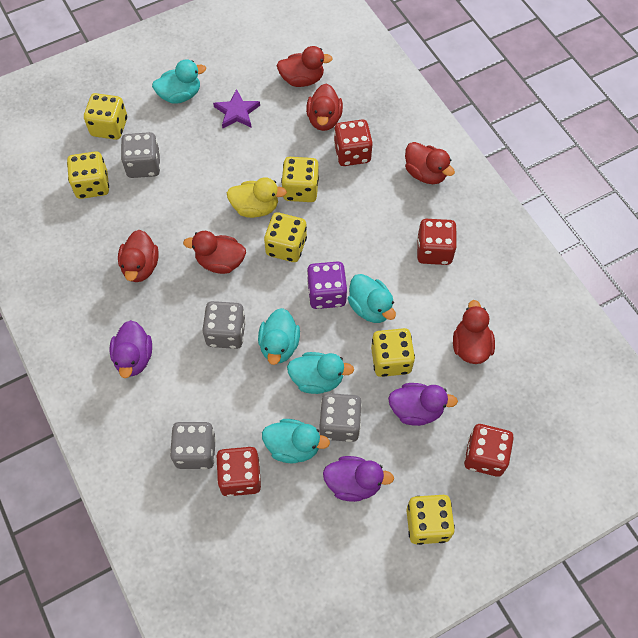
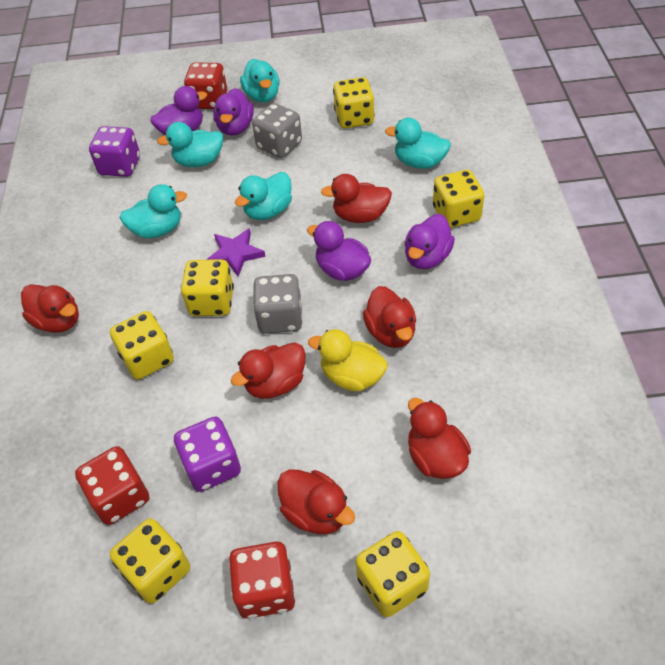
grey dice: [121,132,160,178] [170,422,216,469] [202,301,246,349] [319,393,362,442] = 4 -> [252,103,302,158] [253,274,303,334] = 2
purple dice: [307,261,347,309] = 1 -> [89,126,140,177] [174,416,241,492] = 2
purple duck: [110,320,152,378] [323,456,394,502] [388,383,458,426] = 3 -> [150,86,207,135] [213,88,254,136] [307,221,371,281] [404,214,455,269] = 4
red dice: [216,447,261,497] [334,120,373,166] [417,219,457,265] [464,424,514,477] = 4 -> [75,446,149,525] [184,62,227,109] [229,542,296,619] = 3

